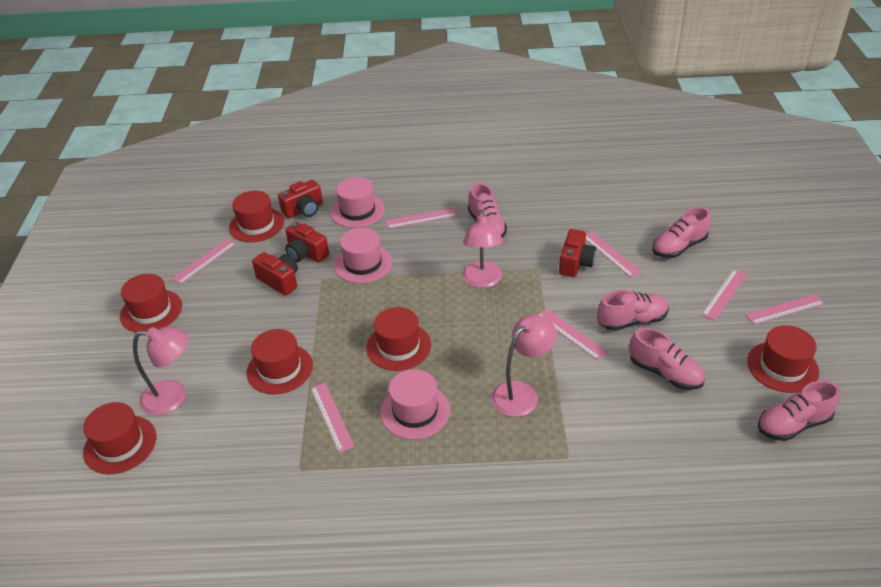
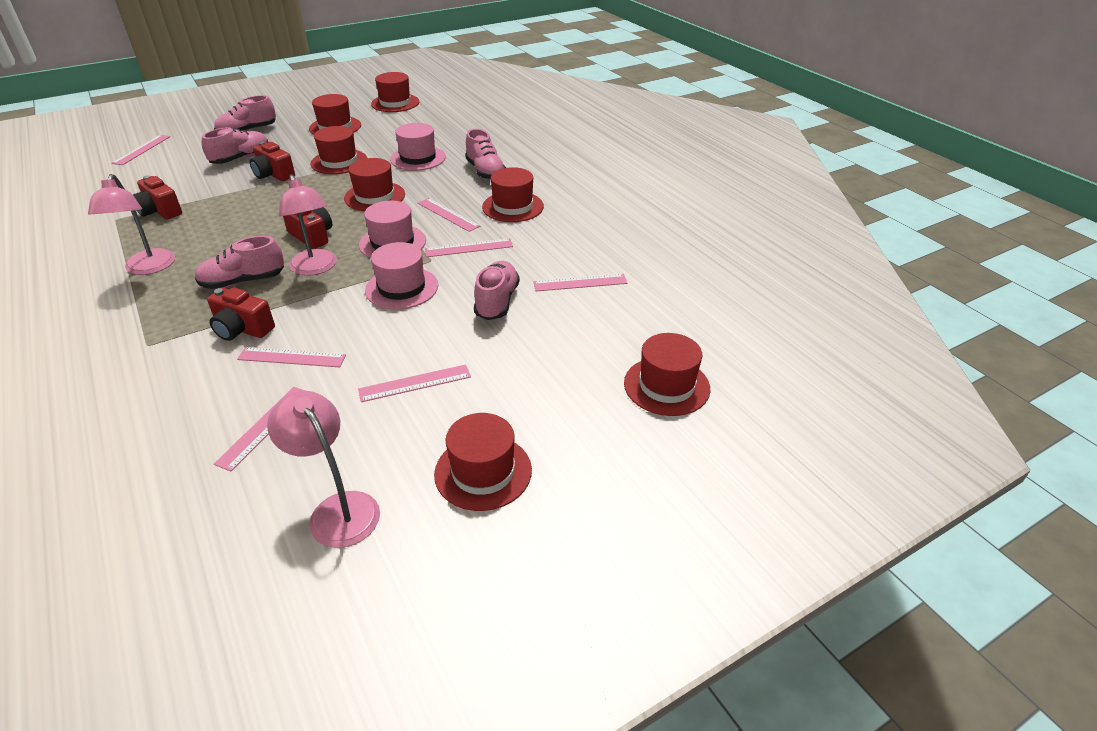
red hat: [83,402,156,474] [120,274,182,332] [229,191,284,242] [246,329,313,395] [366,307,431,371] [747,325,819,393] = 6 -> [309,94,361,135] [311,126,367,174] [344,158,405,211] [371,72,419,112] [434,413,532,511] [482,167,544,222] [624,333,710,416] = 7

